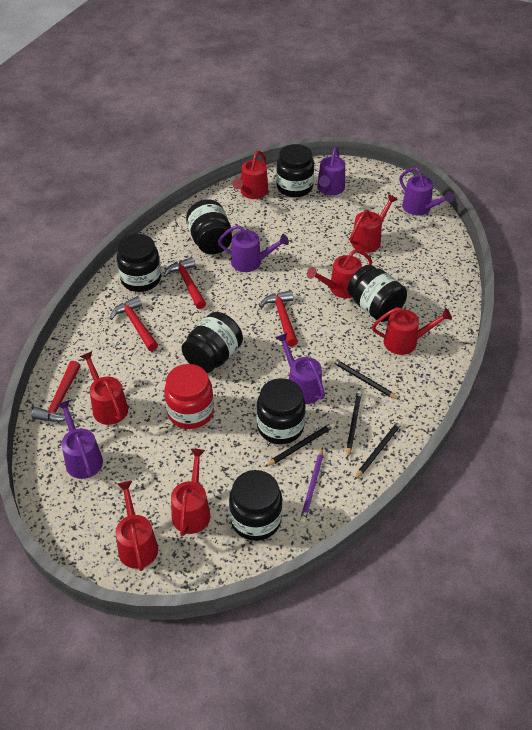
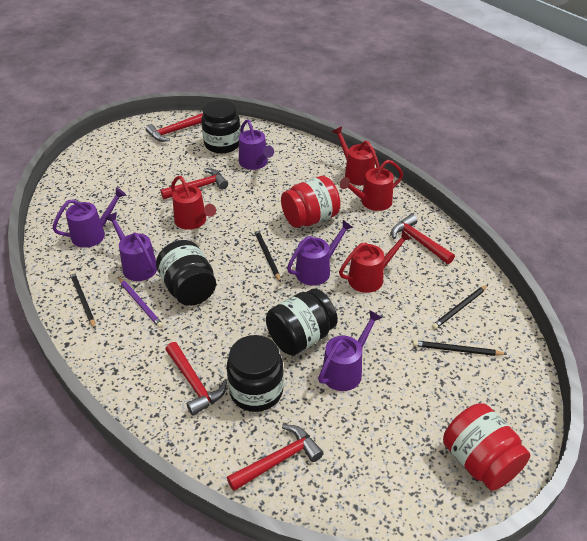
black jar: [117,234,161,292] [182,312,243,373] [186,199,232,254] [229,470,282,541] [257,378,306,444] [276,144,314,197] [348,265,407,322] = 7 -> [156,240,216,306] [201,100,241,153] [227,335,284,412] [266,288,338,356] = 4
red hammer: [32,361,81,422] [109,296,158,351] [163,257,206,309] [259,290,298,347] = 4 -> [145,113,203,142] [161,168,228,199] [165,342,227,416] [227,425,324,491] [391,214,455,264] = 5
red jar: [164,364,214,429] = 1 -> [281,176,341,228] [443,403,530,491] = 2
red watering can: [80,351,128,425] [116,481,158,571] [171,449,211,536] [232,151,268,199] [307,249,372,298] [350,194,398,253] [372,307,452,355] = 7 -> [171,176,216,230] [332,126,380,185] [339,230,412,293] [340,160,403,211] = 4

